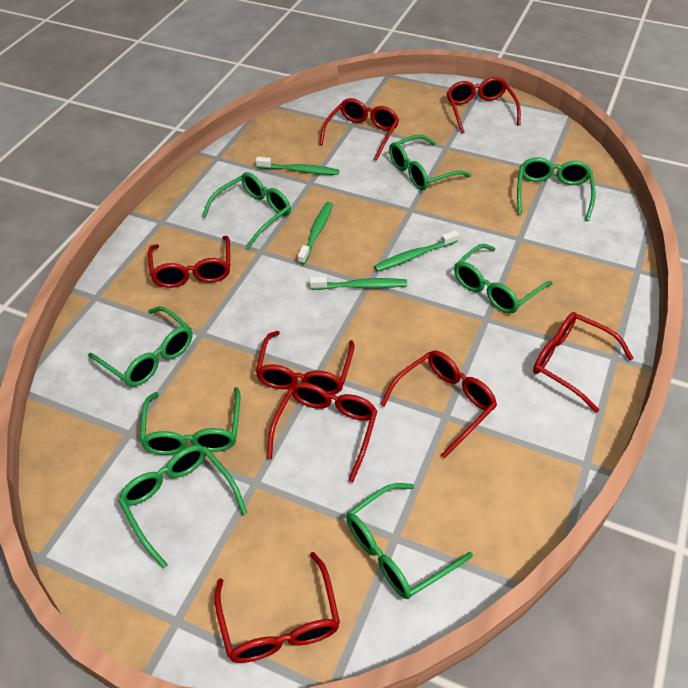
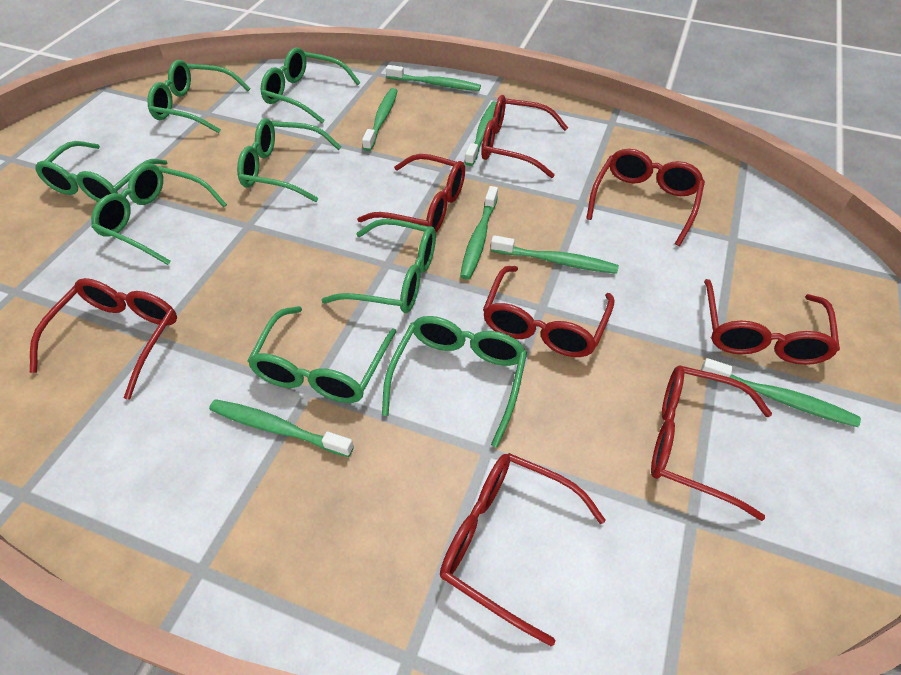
green toothbrush: [256,157,339,175] [298,202,333,265] [310,277,407,290] [374,230,459,272] = 4 -> [209,399,354,457] [362,88,398,151] [386,65,481,91] [460,186,498,280] [465,101,497,166] [491,235,619,274] [701,358,861,427] = 7

